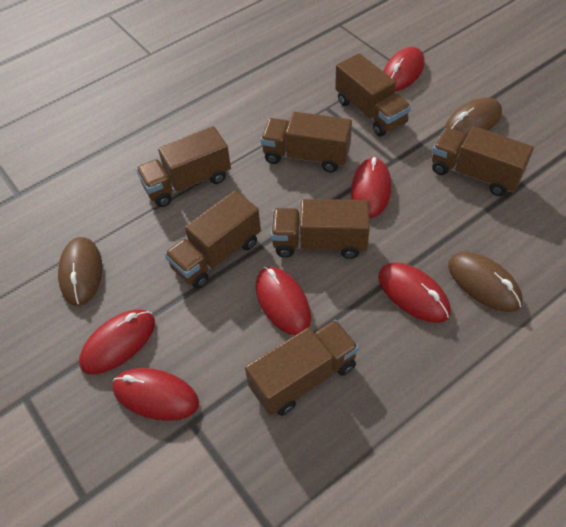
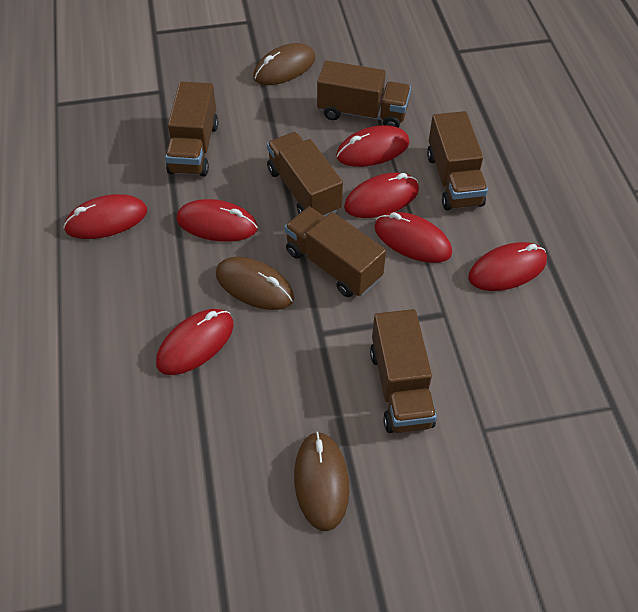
brown truck: [136,126,231,207] [165,190,261,289] [245,320,359,416] [261,112,352,172] [271,199,370,259] [335,53,411,137] [432,126,534,196] = 7 -> [165,81,218,176] [267,132,343,217] [284,207,386,297] [317,60,411,128] [370,309,437,433] [427,111,488,210] = 6
red mouse: [79,310,155,375] [113,368,199,421] [255,267,311,335] [351,157,391,218] [378,262,450,323] [383,47,425,91] = 6 -> [63,194,147,239] [156,309,234,375] [176,199,258,242] [336,125,410,167] [344,173,419,218] [374,212,452,263] [468,242,547,291] = 7

